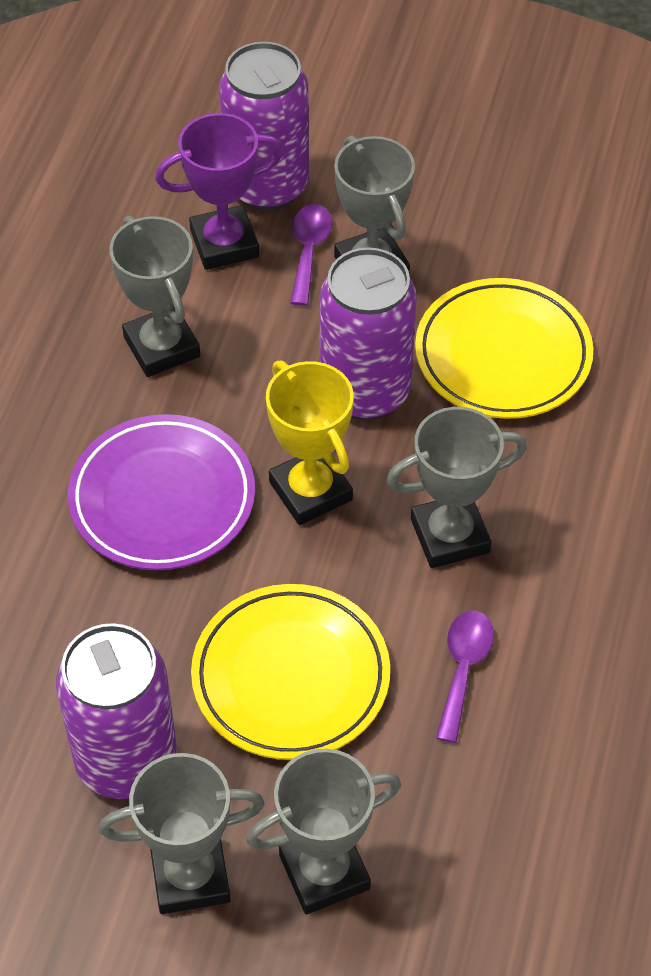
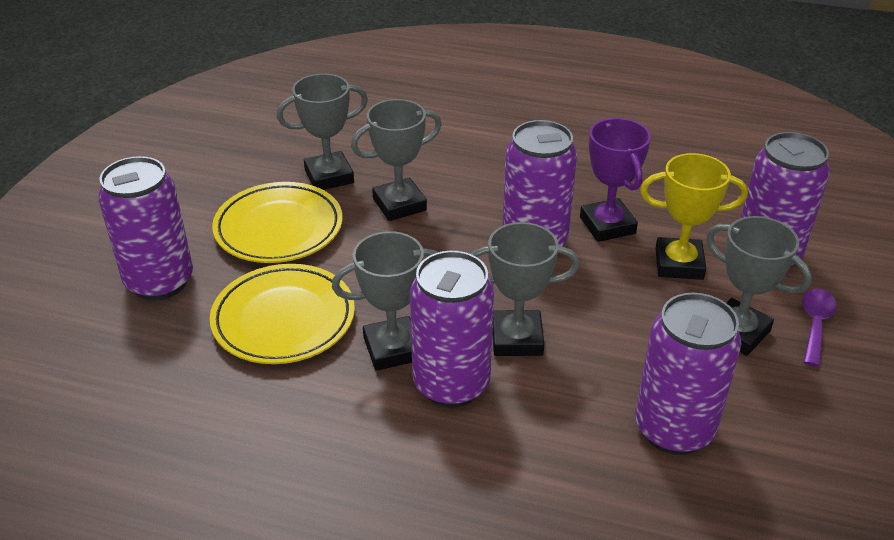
purple can: [56,623,177,799] [219,42,309,211] [320,248,417,420] = 3 -> [98,156,193,301] [410,251,494,407] [502,120,577,246] [635,293,742,455] [741,132,830,266] = 5
purple plate: [68,414,255,571] = 1 -> none = 0
purple spoon: [290,204,332,306] [436,611,494,743] = 2 -> [802,289,837,367] = 1

